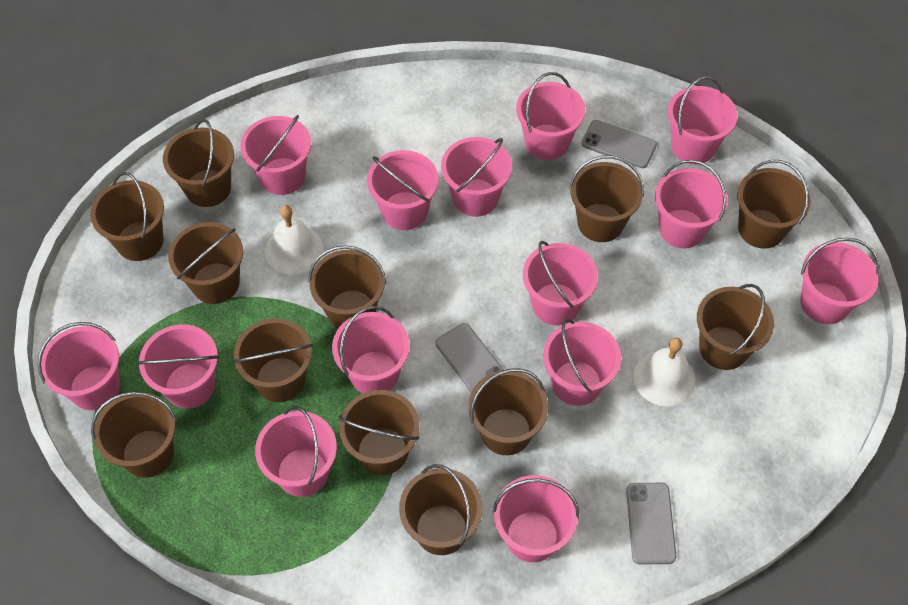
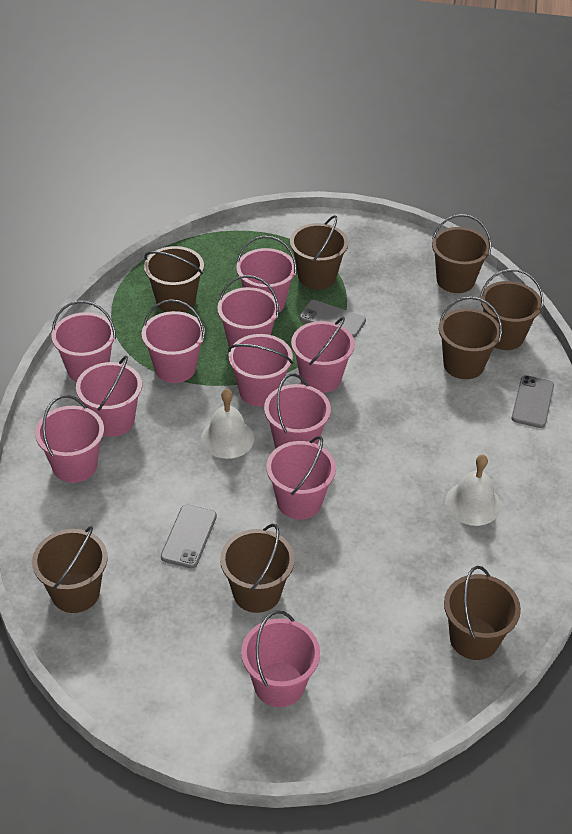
brown bucket: [90,172,164,261] [91,392,176,478] [163,119,234,207] [168,222,243,304] [233,318,313,402] [308,245,386,329] [339,390,420,475] [399,464,483,555] [469,368,548,455] [569,155,644,242] [697,284,774,370] [737,160,811,249] = 12 -> [32,526,108,613] [144,246,204,312] [220,524,295,613] [290,215,348,290] [432,214,492,293] [439,297,502,379] [444,566,521,660] [480,269,544,350] = 8
pink bucket: [38,322,120,410] [137,324,219,409] [240,115,311,195] [255,406,337,497] [332,306,410,393] [367,150,439,230] [441,137,512,217] [492,475,579,562] [516,72,585,160] [523,241,598,325] [543,319,621,406] [655,160,728,248] [668,76,738,164] [801,238,880,324] = 14 -> [35,395,104,483] [52,301,116,382] [76,356,142,437] [142,299,205,383] [217,275,279,347] [228,334,293,407] [236,236,297,312] [241,610,320,707] [264,374,331,448] [266,436,336,520] [291,317,355,393] = 11

